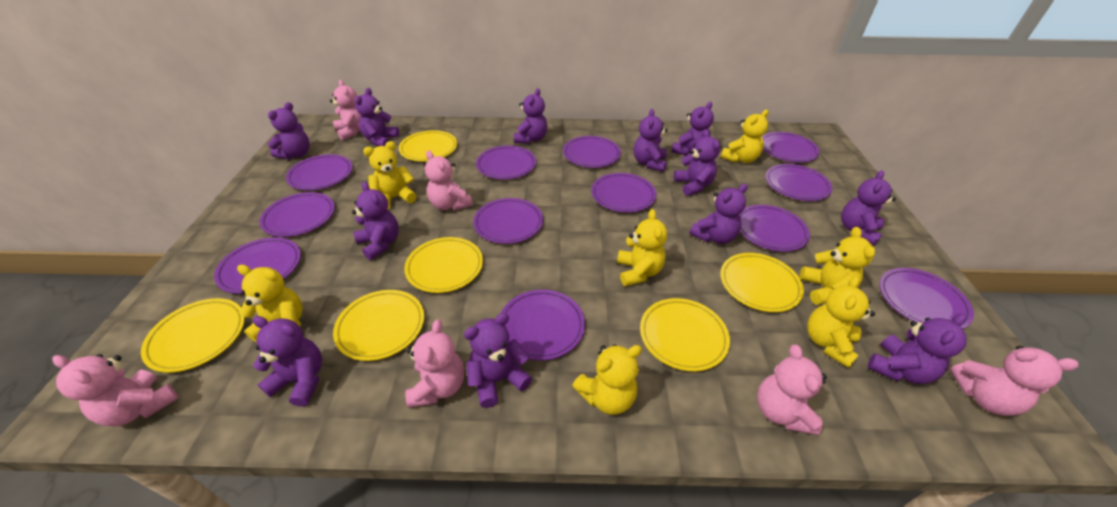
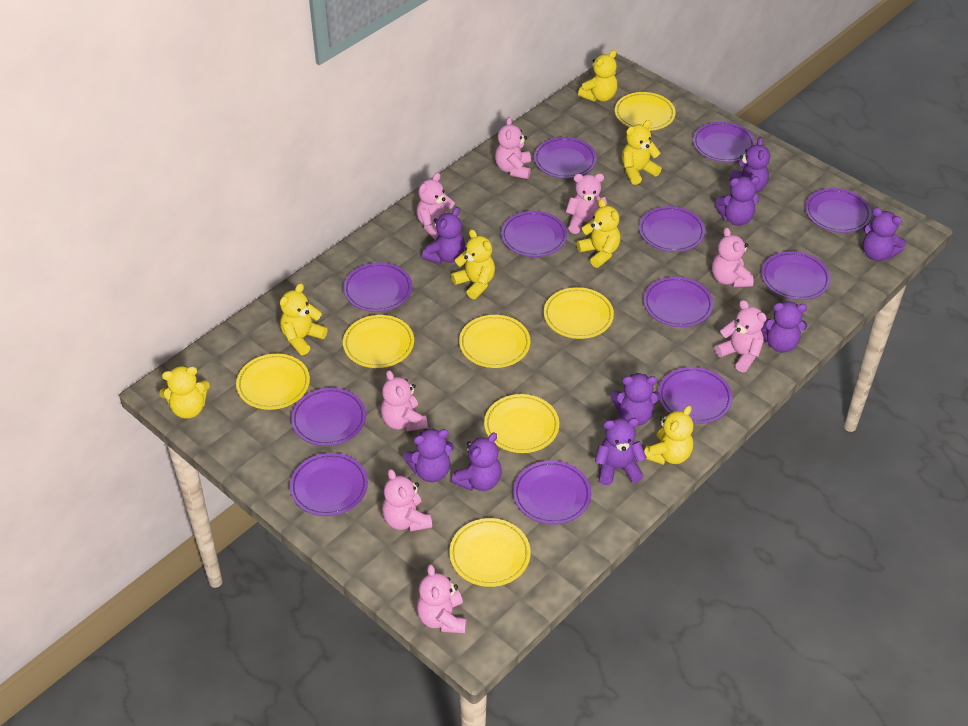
pink teddy bear: [52,354,178,427] [330,80,362,140] [405,320,464,408] [425,151,473,211] [757,345,827,435] [950,346,1079,416] = 6 -> [381,370,428,432] [382,469,432,532] [416,173,459,240] [417,565,466,633] [495,117,531,179] [566,173,608,234] [712,227,753,288] [715,300,767,372] = 8
purple teddy bear: [253,316,322,407] [268,102,310,159] [352,182,399,260] [355,88,399,146] [464,313,532,408] [514,88,547,144] [634,109,668,172] [671,102,714,156] [674,129,720,196] [689,183,748,244] [841,170,896,245] [867,313,967,384] = 12 -> [403,428,454,482] [422,207,465,264] [451,432,502,491] [595,418,647,485] [611,373,661,426] [715,176,760,226] [730,137,770,197] [761,301,807,353] [863,207,906,261] = 9
yellow plate: [141,298,245,373] [333,290,424,361] [399,130,457,162] [404,237,483,293] [640,298,730,371] [720,253,804,312] = 6 -> [236,354,310,410] [343,315,414,368] [449,518,531,587] [459,315,530,368] [484,394,559,453] [544,287,614,339] [615,92,676,131] = 7

